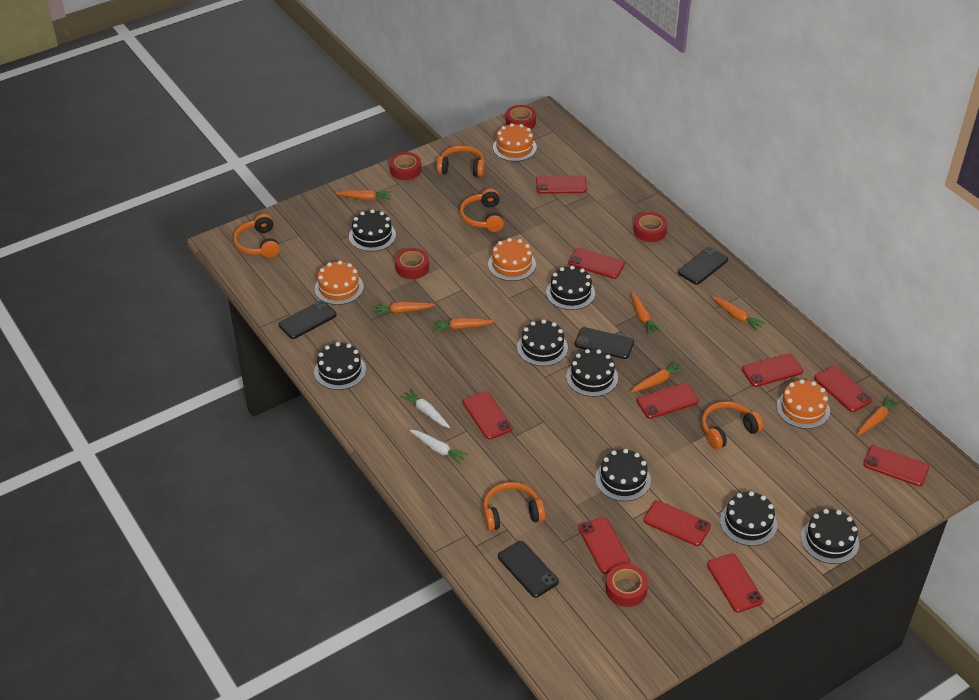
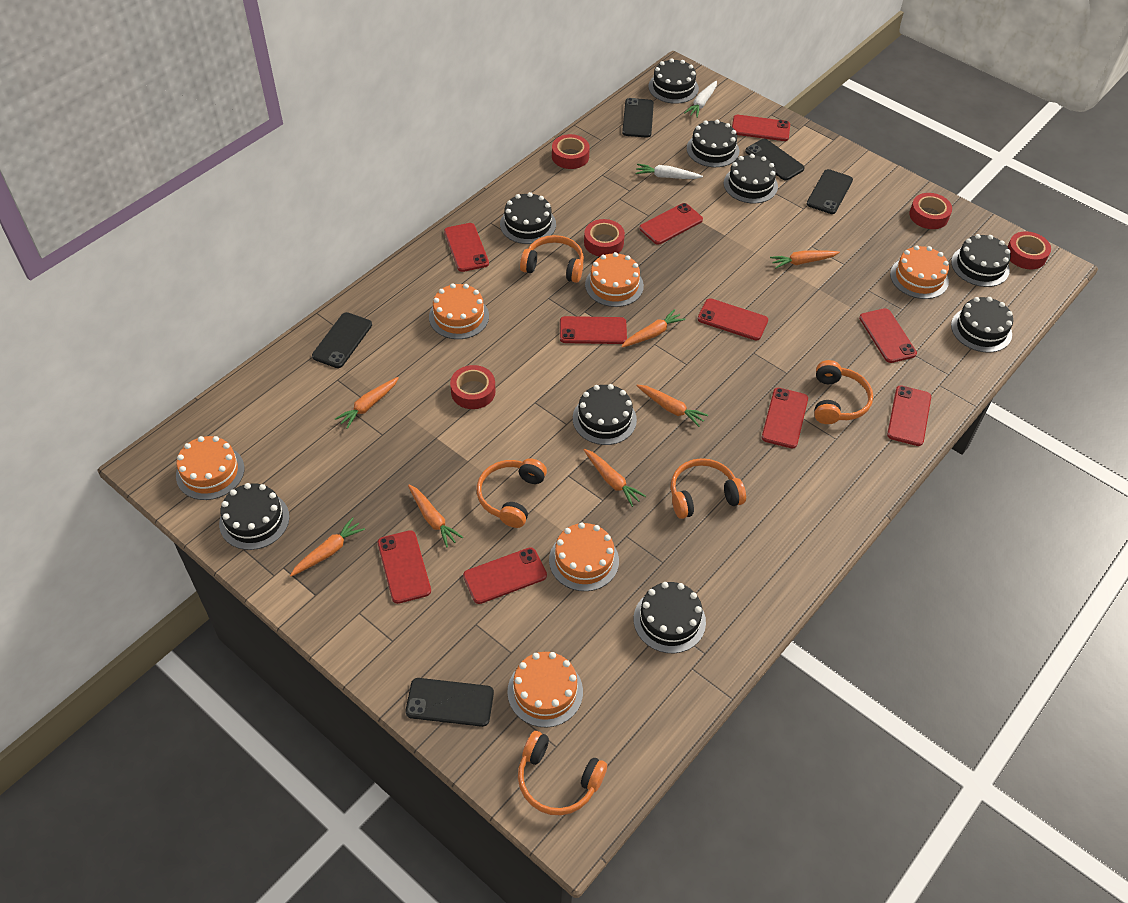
black cake: [314,342,366,390] [349,209,396,252] [517,319,568,366] [546,266,595,310] [566,349,618,397] [595,449,651,501] [720,491,777,546] [801,509,859,564] = 8 -> [219,483,289,550] [500,192,556,244] [573,384,637,445] [634,582,706,653] [648,58,699,104] [687,120,740,167] [724,154,778,203] [951,234,1011,287] [951,297,1013,353] = 9
black phone: [278,301,337,339] [498,541,559,598] [575,327,634,359] [678,247,728,285] = 4 -> [312,312,372,368] [405,678,494,727] [622,98,654,138] [745,139,805,180] [807,169,853,214] = 5
orange cake: [315,261,364,305] [488,238,536,281] [493,123,537,161] [776,379,830,429] = 4 -> [176,436,244,500] [429,283,489,339] [507,652,583,727] [549,522,619,591] [585,252,644,307] [890,245,949,299] = 6

